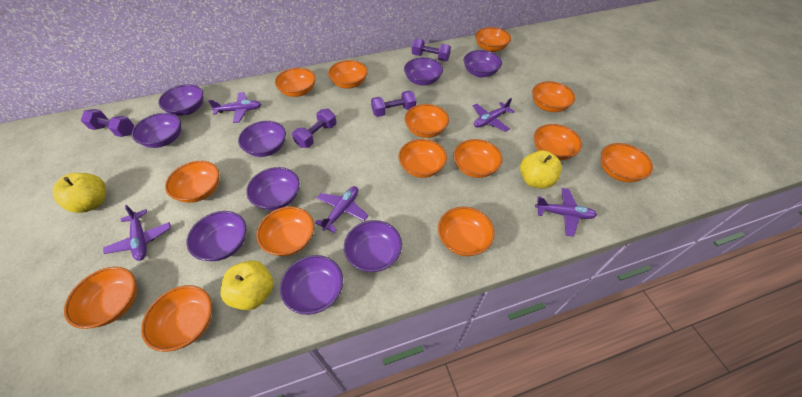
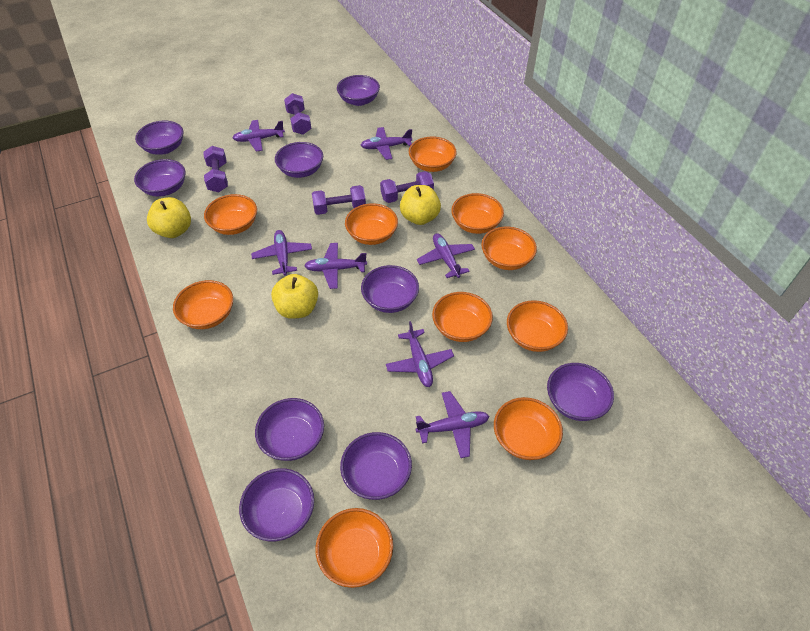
orange bowl: [64,267,137,329] [141,285,212,352] [165,161,219,203] [256,206,314,256] [275,68,316,97] [328,60,368,89] [398,139,447,178] [404,104,449,138] [438,207,495,256] [454,139,503,178] [475,27,511,52] [532,81,575,112] [534,124,582,161] [601,143,653,182] = 14 -> [173,280,233,329] [204,194,257,235] [316,508,393,588] [345,203,398,245] [409,137,457,172] [432,292,493,342] [451,193,504,234] [481,227,537,270] [494,397,563,460] [507,300,568,352] = 10
purple plane: [103,205,171,261] [208,92,261,123] [315,186,368,233] [473,98,515,132] [535,188,597,237] = 5 -> [233,120,285,152] [251,230,312,276] [304,243,367,289] [361,127,412,160] [386,321,454,387] [416,391,489,458] [417,233,475,278] = 7

